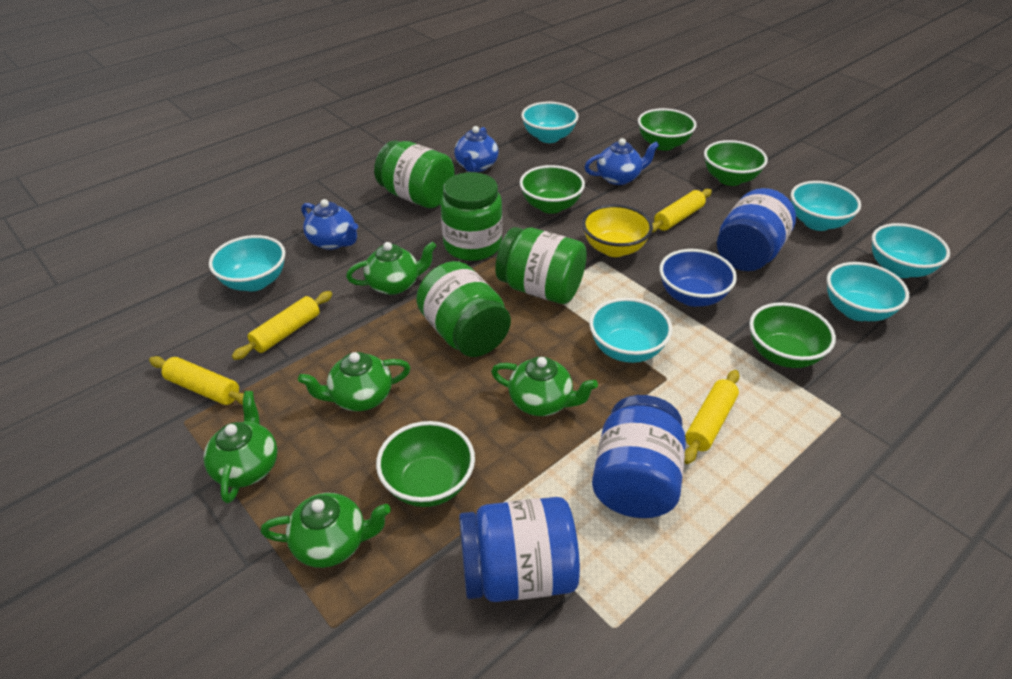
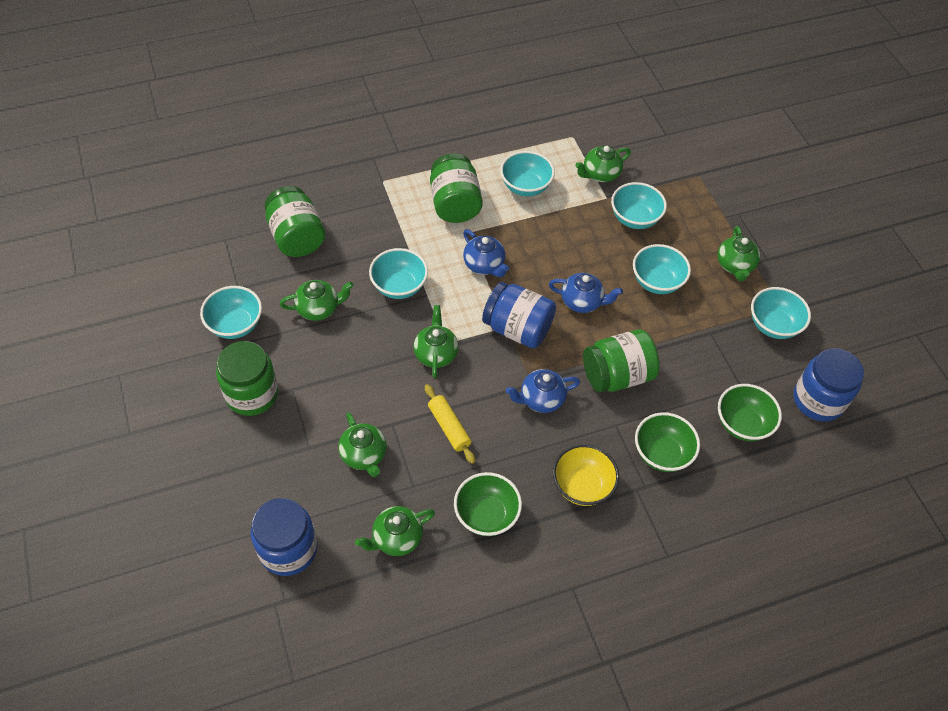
blue bowl: [659,249,737,307] = 1 -> none = 0
green bowl: [376,421,475,507] [520,165,585,214] [638,108,697,151] [704,140,768,186] [749,302,836,368] = 5 -> [454,472,522,536] [635,412,700,472] [718,384,782,441] = 3
green teapot: [204,391,278,503] [261,493,391,568] [298,352,410,411] [346,241,437,295] [491,357,598,416] = 5 -> [280,280,353,321] [338,412,387,477] [355,506,435,556] [413,305,458,378] [575,146,631,182] [718,226,760,281] = 6
yellow rolling pin: [149,356,244,405] [232,291,333,360] [652,189,712,233] [684,370,740,464] = 4 -> [425,384,475,464] = 1

